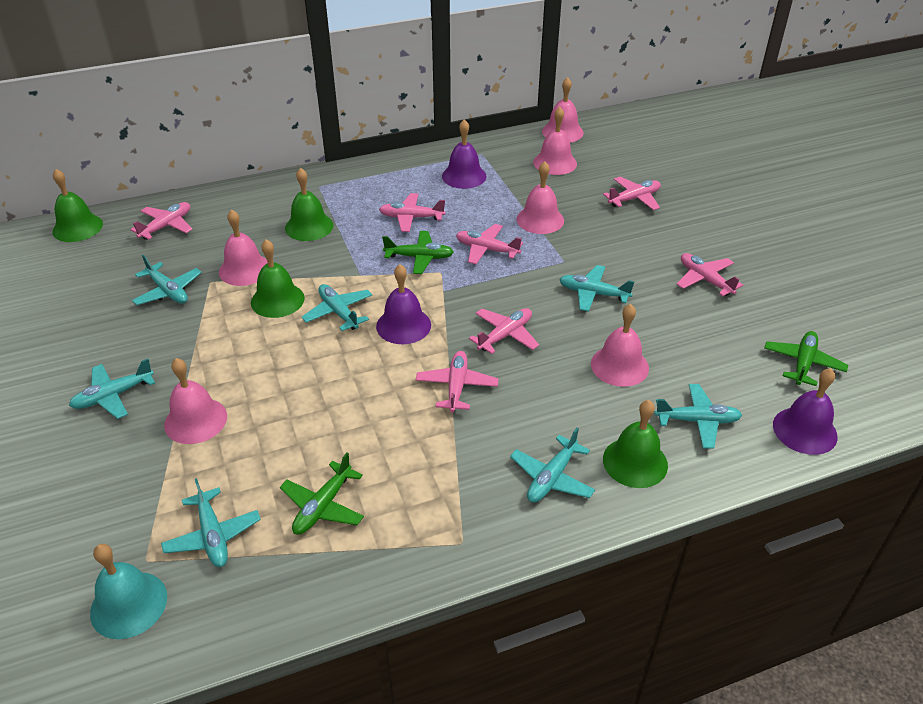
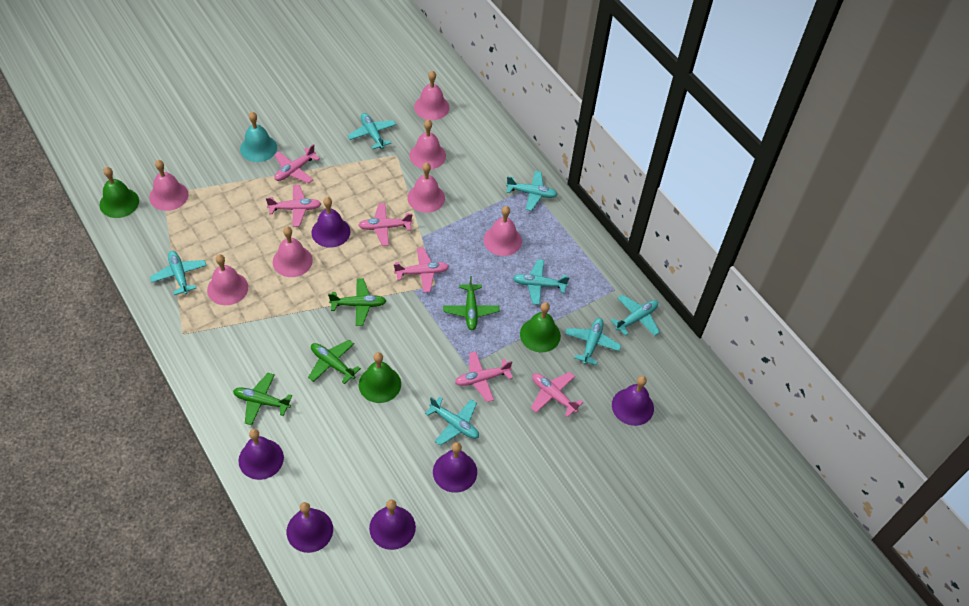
green bell: [52,169,103,242] [251,239,305,318] [285,168,333,241] [603,400,668,488] = 4 -> [99,167,139,218] [359,352,401,403] [520,302,561,352] = 3
green plane: [280,453,364,535] [382,231,454,274] [764,331,848,386] = 3 -> [233,373,292,425] [308,340,361,384] [328,279,386,326] [443,276,499,330] = 4
pink bell: [164,358,227,444] [219,209,268,286] [517,161,564,234] [533,107,577,175] [542,77,584,142] [591,304,649,387] = 6 -> [149,160,188,211] [207,254,248,305] [273,227,313,277] [408,163,445,213] [410,120,446,169] [414,71,449,120] [483,206,522,256] = 7
pink plane: [130,202,192,240] [379,193,445,232] [416,351,499,413] [456,224,523,264] [469,308,539,354] [603,177,661,210] [677,253,743,296] = 7 -> [266,185,321,227] [274,144,320,183] [358,203,413,246] [394,247,449,293] [455,351,513,402] [531,372,583,417] = 6
purple bell: [376,264,431,344] [442,119,486,189] [773,368,838,455] = 3 -> [238,429,284,480] [287,502,333,553] [311,197,350,248] [369,499,416,550] [433,442,477,493] [612,376,654,426] = 6

